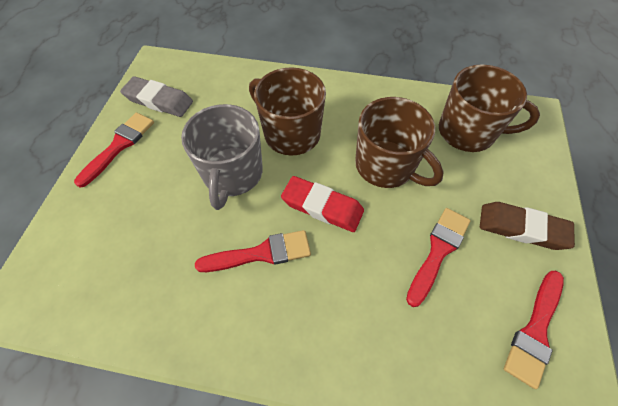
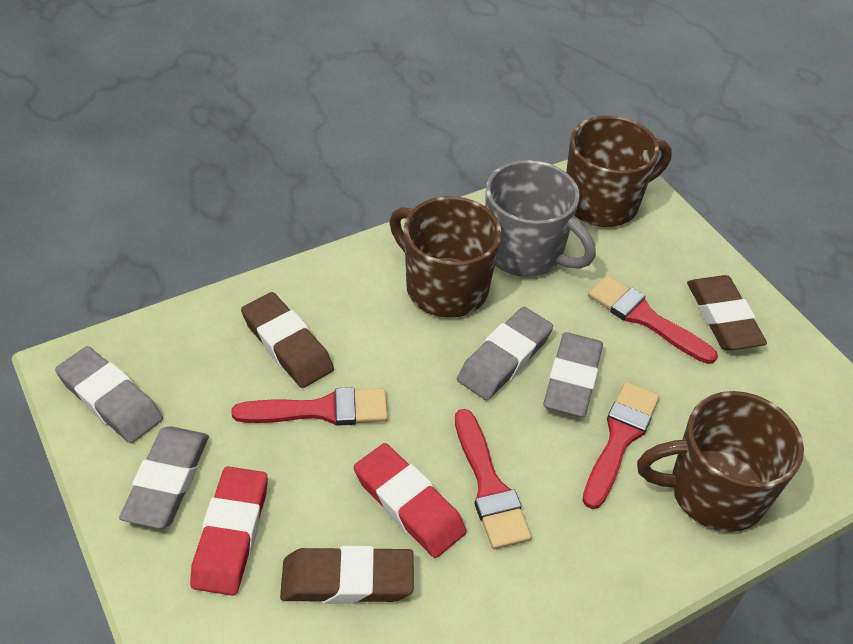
brown eraser: [480,202,575,250] = 1 -> [241,292,334,388] [280,546,414,604] [687,275,767,350] = 3
grey eraser: [120,76,193,117] = 1 -> [55,346,163,443] [119,426,209,529] [457,307,553,400] [543,332,603,417] = 4
red eraser: [281,176,364,232] = 1 -> [190,466,268,596] [354,443,467,558] = 2

